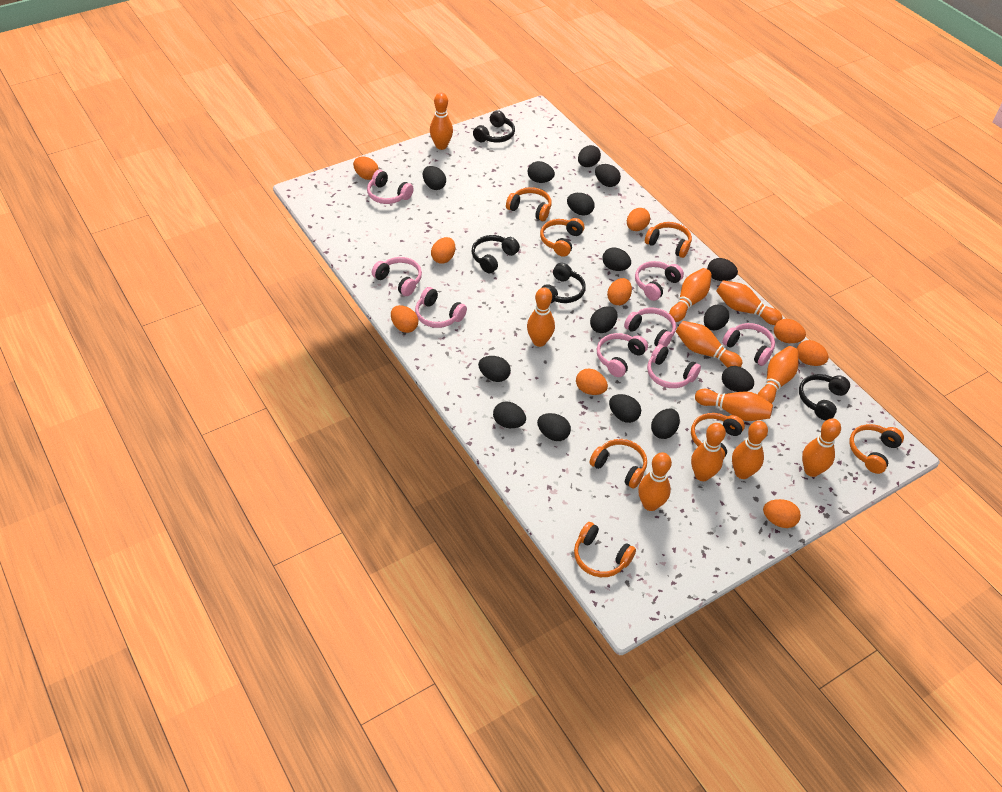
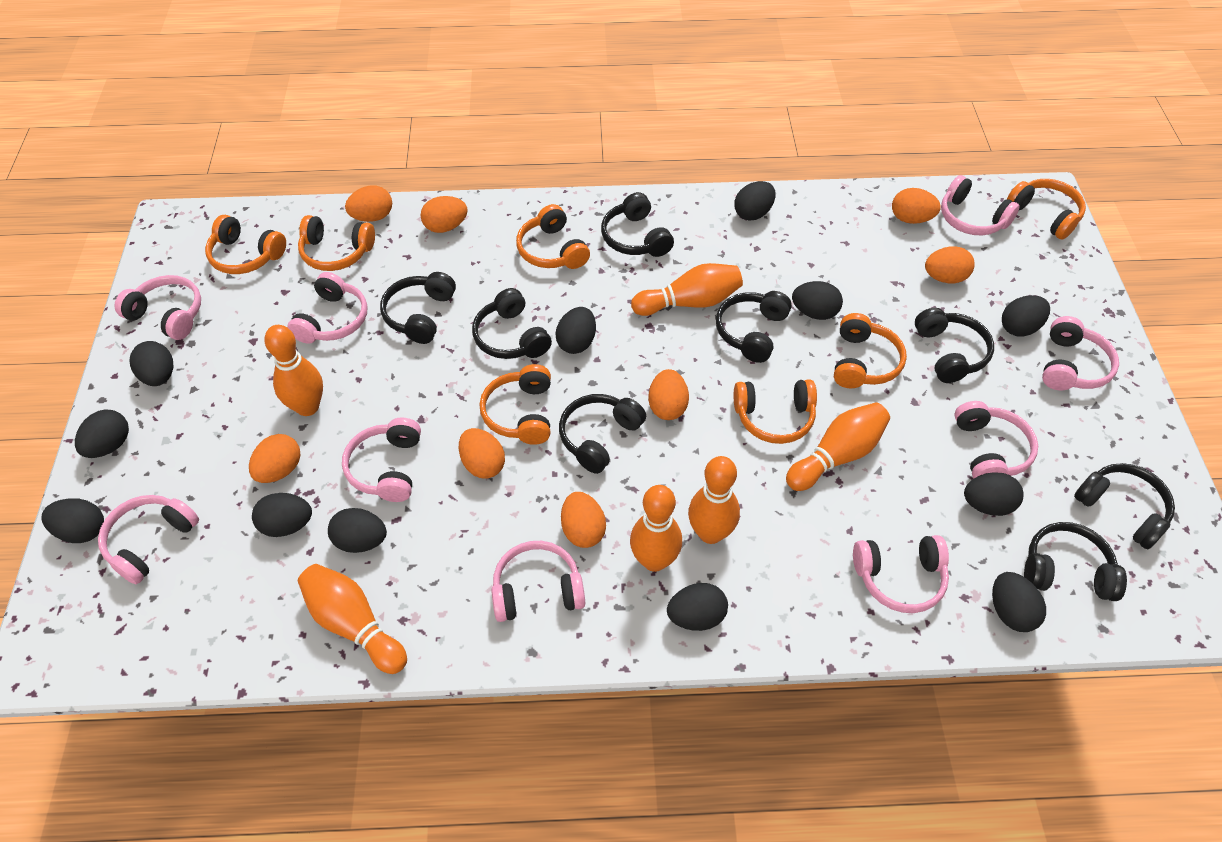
black egg: [423,166,446,190] [478,356,511,382] [493,401,526,428] [528,161,555,183] [537,413,571,441] [567,193,595,216] [578,145,601,167] [590,306,618,333] [595,164,621,187] [602,247,631,271] [609,394,641,423] [651,409,680,439] [704,305,729,330] [707,258,738,281] [722,366,754,392] = 15 -> [42,498,104,543] [75,409,129,458] [129,341,173,386] [252,493,312,537] [328,508,387,553] [555,307,596,354] [667,583,728,631] [734,181,776,221] [792,281,843,320] [964,472,1024,516] [992,572,1046,632] [1002,295,1050,337] = 12
black headphones: [472,235,520,273] [473,110,515,142] [541,263,586,303] [799,374,850,420] = 4 -> [380,272,456,344] [472,288,552,359] [559,394,646,474] [601,192,674,257] [716,291,792,363] [915,308,994,383] [1024,522,1127,601] [1074,463,1175,549] = 8
orange bowling pin: [430,93,453,150] [527,287,555,347] [638,452,672,511] [669,268,712,322] [676,321,743,368] [691,423,726,481] [695,389,773,421] [716,280,783,325] [732,421,768,479] [758,346,799,404] [802,418,841,477] = 11 -> [264,325,323,416] [298,564,407,674] [630,485,682,572] [631,263,743,316] [688,456,740,544] [786,402,890,491] = 6
orange egg: [353,156,379,180] [391,305,418,333] [431,237,455,264] [576,369,608,395] [607,278,632,305] [627,208,650,231] [763,499,801,528] [774,319,806,343] [797,340,829,366] = 9 -> [249,434,300,483] [345,185,392,222] [421,196,468,233] [459,428,505,479] [561,492,606,548] [649,369,689,420] [892,188,941,224] [925,246,975,284] = 8
pink headphones: [367,170,414,204] [372,257,422,296] [415,287,467,328] [597,333,648,377] [624,307,676,347] [635,261,684,301] [647,344,701,388] [722,323,775,366] = 8 -> [98,495,199,584] [115,275,201,340] [287,272,367,344] [342,418,421,502] [491,541,585,622] [853,535,949,613] [941,175,1020,235] [954,401,1038,479] [1042,316,1119,390] = 9

